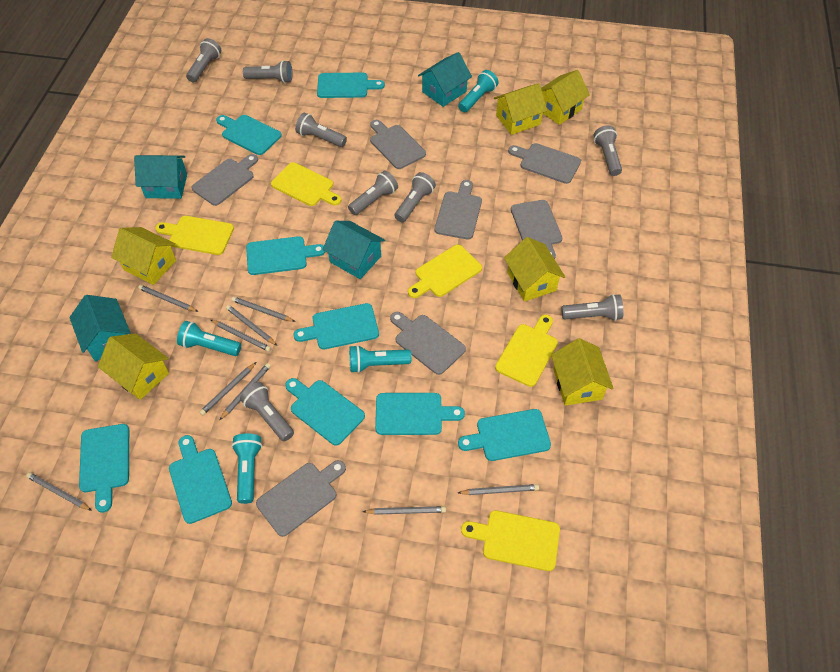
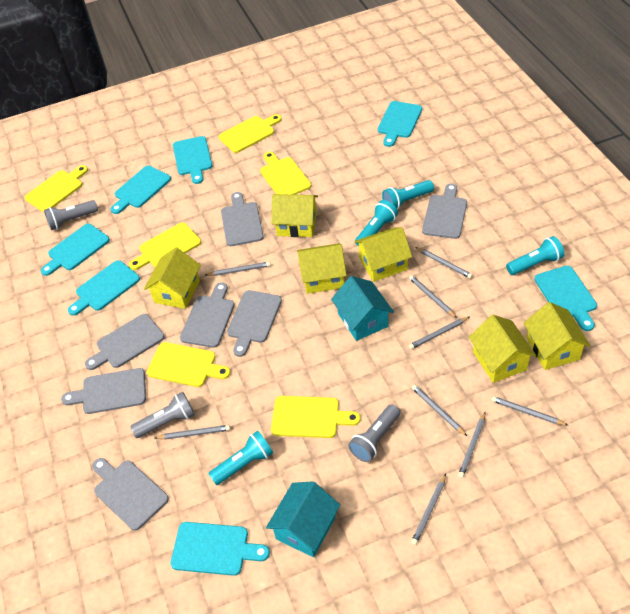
grey flashlight: [186,38,221,83] [240,382,294,442] [243,60,293,83] [295,113,347,147] [348,170,398,215] [394,172,436,222] [561,294,623,321] [594,125,622,176] = 8 -> [44,200,98,230] [130,392,195,438] [348,404,400,462] = 3
turquoise cutting board: [79,424,129,512] [169,435,232,524] [216,115,282,155] [246,236,326,275] [285,378,365,446] [293,303,379,349] [317,72,385,98] [375,393,465,435] [458,409,551,461] = 9 -> [41,224,110,276] [68,260,140,316] [111,166,171,214] [171,522,270,576] [173,136,212,184] [378,101,422,147] [534,266,597,331] = 7
turquoise house: [69,295,131,361] [134,155,187,199] [323,221,385,279] [418,52,472,107] = 4 -> [266,481,340,557] [331,276,394,341] = 2
yellow cutting board: [155,216,234,255] [271,162,341,206] [408,245,482,298] [461,510,560,571] [495,315,558,387] = 5 -> [25,165,88,212] [129,223,201,270] [147,342,231,387] [219,114,282,153] [260,152,311,195] [271,396,361,438] = 6

